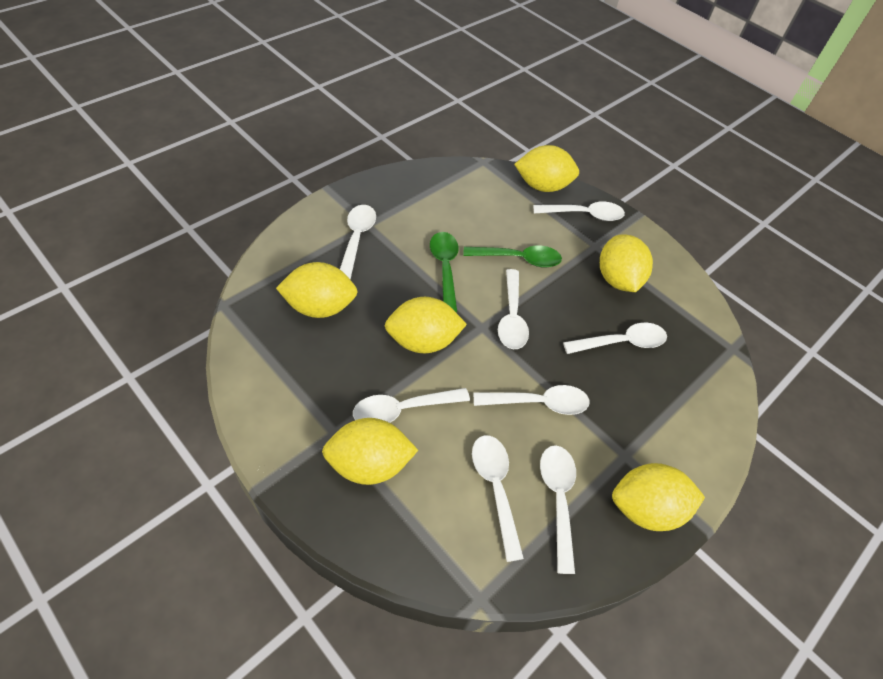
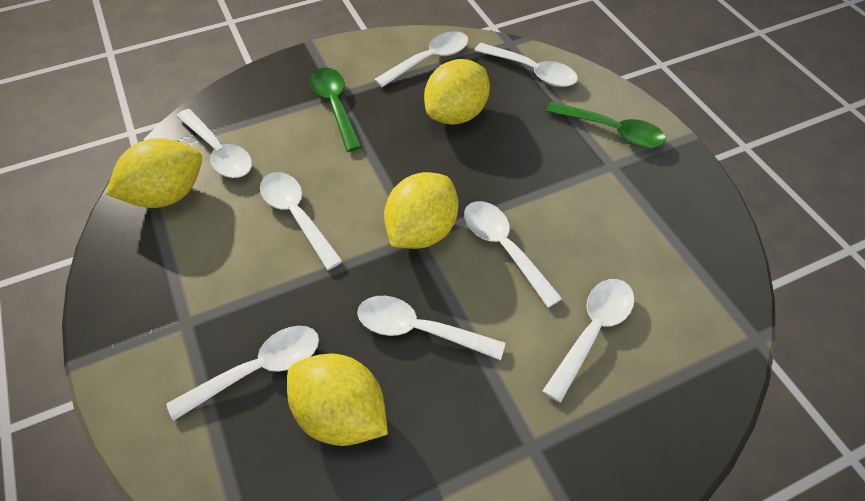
yellow lemon: [276,262,358,318] [322,418,418,485] [385,297,467,353] [514,145,579,192] [600,234,653,292] [612,463,705,531] = 6 -> [106,138,202,208] [287,354,388,446] [384,172,459,249] [424,59,490,125] = 4

